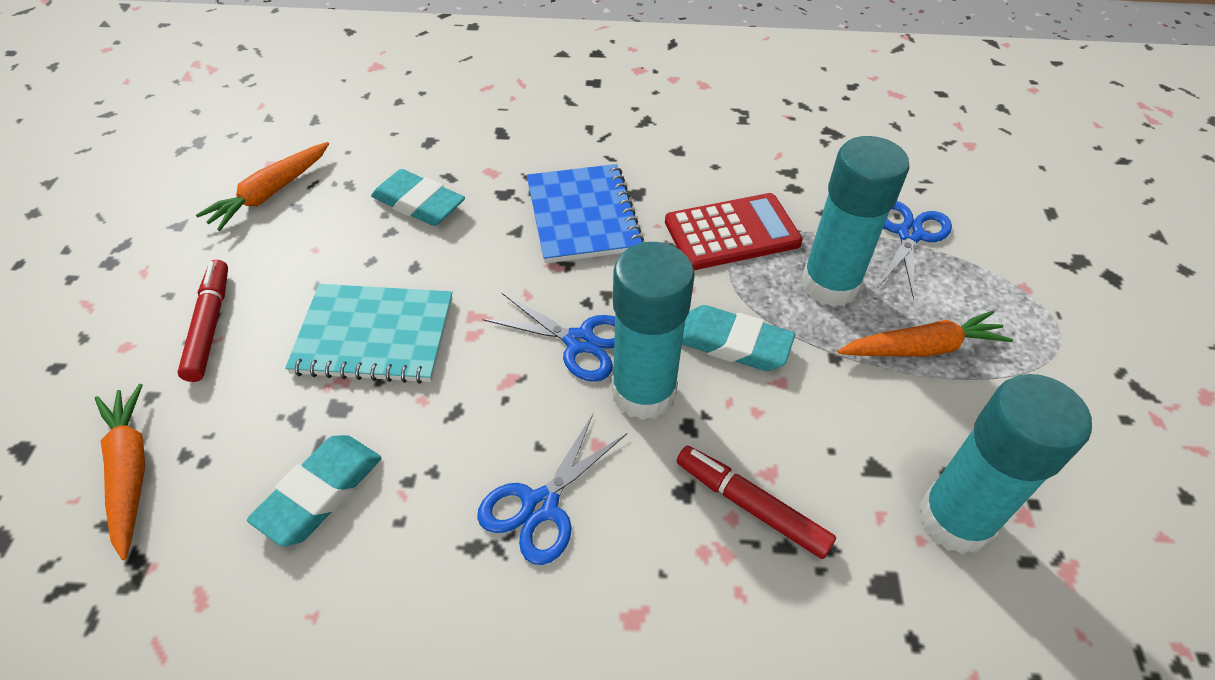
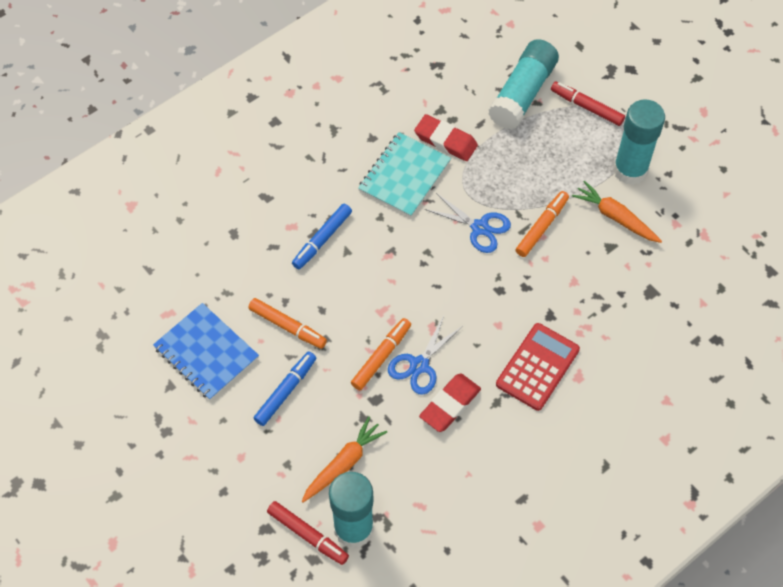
blue marker: none = 0 -> [253,352,316,426] [292,204,352,269] = 2
blue scissors: [477,414,627,565] [482,292,615,382] [878,201,952,300] = 3 -> [388,316,464,395] [425,193,511,253] = 2
orange carrot: [95,384,145,560] [196,142,329,231] [837,311,1013,357] = 3 -> [302,417,387,502] [572,181,662,243] = 2
orange marker: none = 0 -> [248,298,327,349] [351,318,411,390] [516,191,569,257] = 3
red eraser: none = 0 -> [414,114,478,161] [419,374,481,432] = 2
turquoise eraser: [247,435,381,546] [371,169,465,226] [682,305,795,371] = 3 -> none = 0

